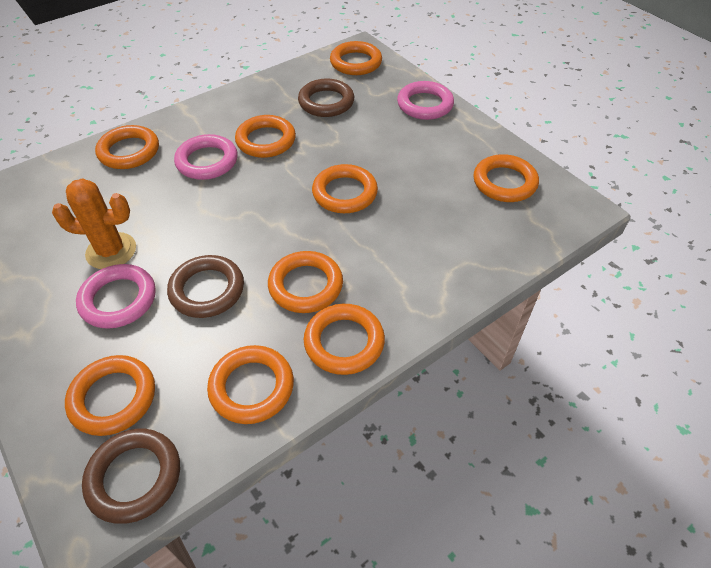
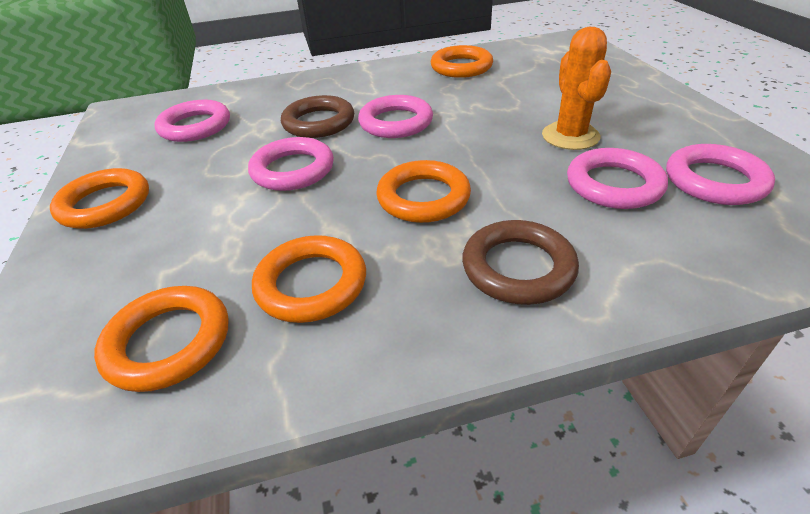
brown ring: [82,429,180,524] [167,255,244,318] [298,79,354,117] = 3 -> [281,95,354,138] [462,220,579,305] = 2
orange ring: [65,355,155,436] [95,125,159,169] [207,345,294,424] [235,115,296,158] [268,251,343,313] [304,304,385,375] [312,164,378,213] [330,41,382,75] [473,154,539,202] = 9 -> [50,168,149,229] [94,286,228,392] [252,235,366,323] [376,160,471,223] [431,45,493,78] = 5
pink ring: [76,264,156,329] [174,134,238,180] [397,81,454,120] = 3 -> [154,100,230,142] [248,137,334,191] [358,95,433,138] [567,148,668,209] [666,144,775,205] = 5

